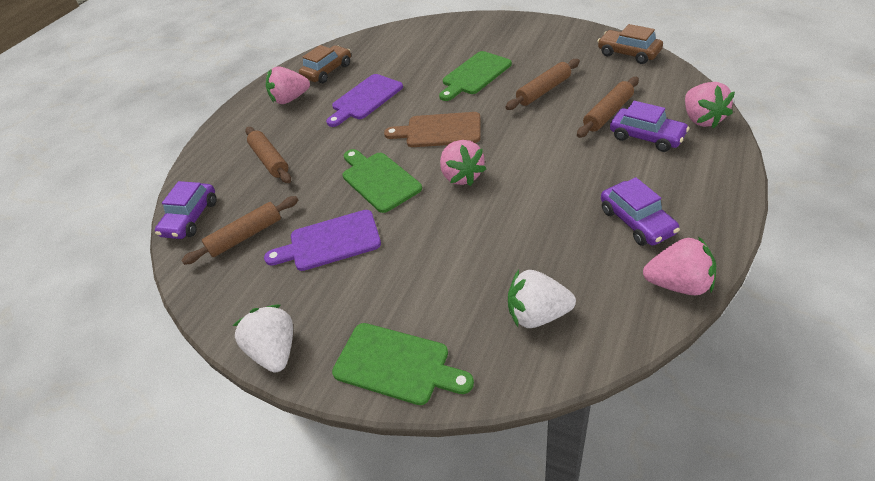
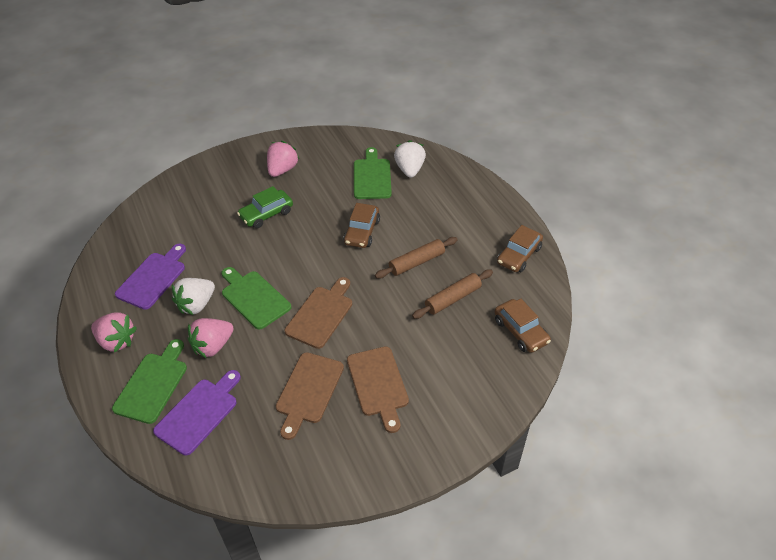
brown car: [299,45,351,83] [597,24,663,64] = 2 -> [343,203,380,248] [494,299,551,353] [497,225,543,272] = 3
brown cutting board: [384,112,480,147] = 1 -> [276,352,344,440] [285,277,352,349] [347,347,409,433] = 3
brown rolling pin: [181,196,298,265] [245,127,291,183] [505,59,580,110] [577,77,639,138] = 4 -> [375,237,458,279] [412,270,493,319] = 2
green car: none = 0 -> [237,186,293,228] = 1
pink strawberry: [266,66,310,104] [440,140,486,186] [643,236,716,296] [685,82,735,128] = 4 -> [91,312,137,353] [188,318,234,358] [267,141,299,177] = 3
purple car: [155,181,217,239] [601,177,680,246] [610,101,689,152] = 3 -> none = 0

